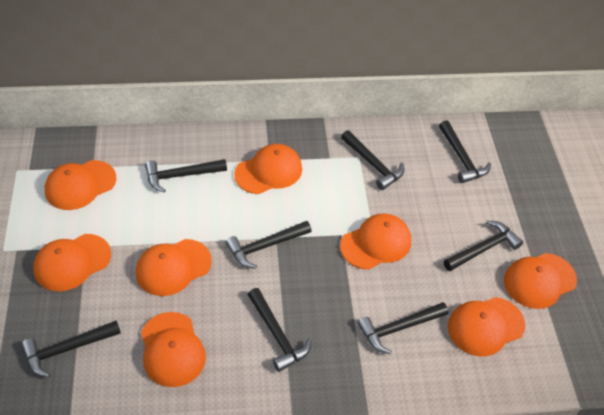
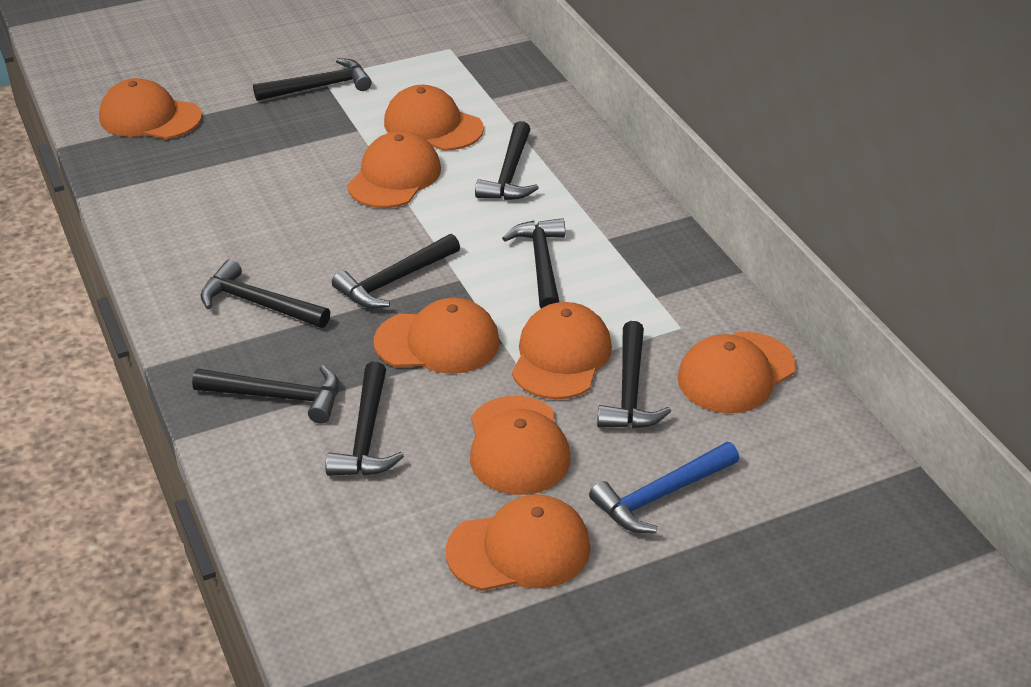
blue hammer: none = 0 -> [589,442,739,533] = 1

